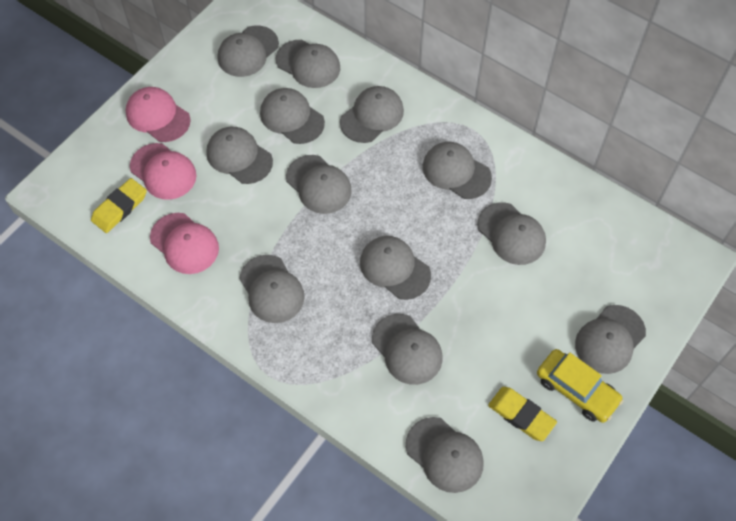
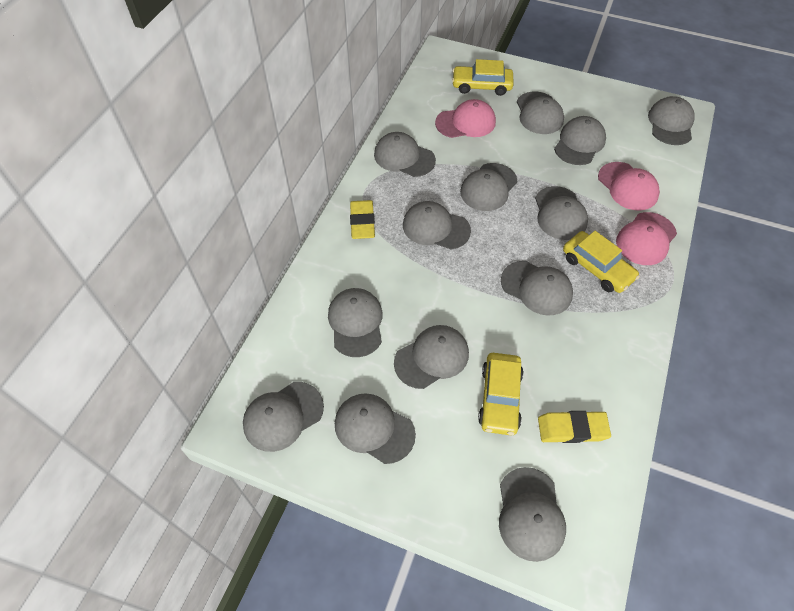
yellow car: [537,349,623,423] = 1 -> [452,59,514,96] [478,353,524,435] [563,231,640,293] = 3

